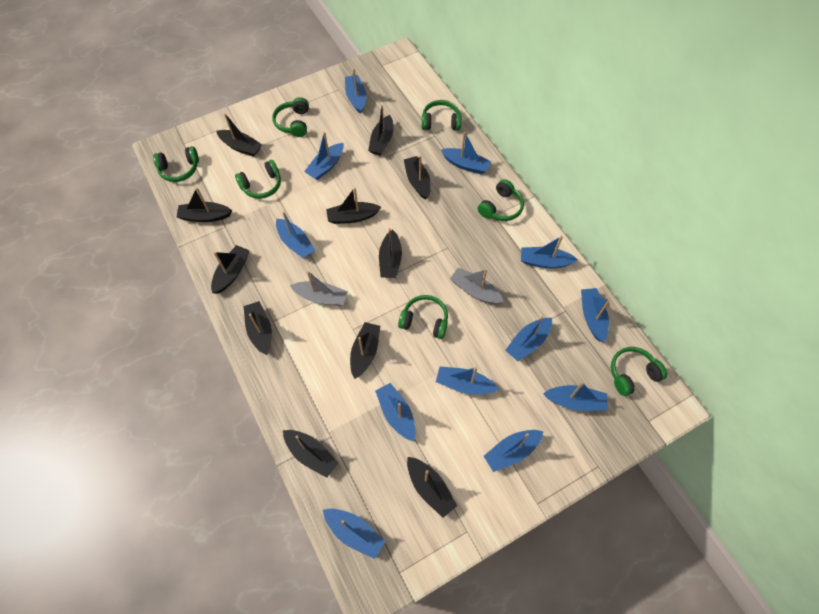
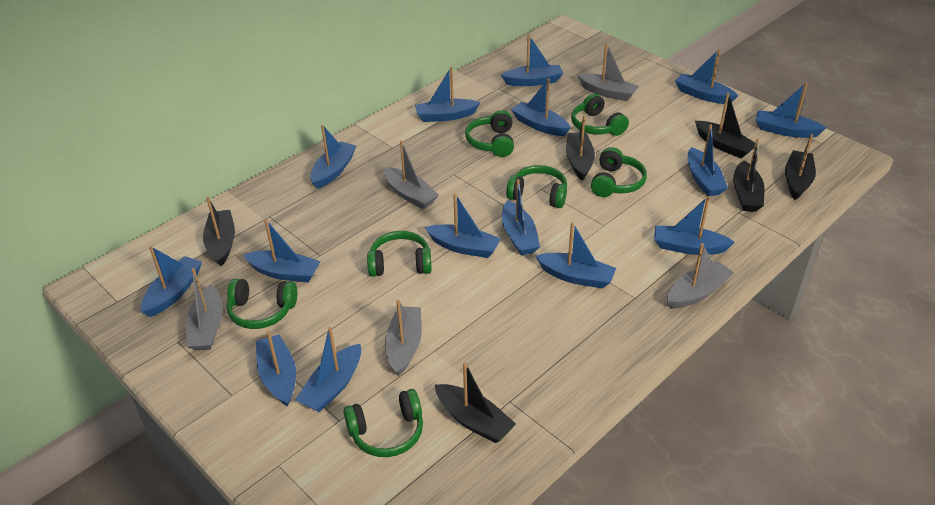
black boat: [177,187,232,222] [211,245,250,294] [216,113,262,157] [244,301,272,355] [283,430,338,478] [326,187,381,224] [350,322,380,379] [368,105,393,156] [379,228,402,278] [404,155,431,200] [407,457,457,518] = 11 -> [203,197,235,266] [435,362,516,443] [566,115,595,180] [695,93,755,158] [733,138,765,212] [785,134,816,200] = 6
blue boat: [276,211,315,259] [304,132,344,180] [323,509,385,559] [345,68,366,114] [375,383,416,442] [436,366,499,395] [441,132,492,174] [484,430,543,472] [506,316,552,362] [521,236,578,268] [543,382,608,411] [581,288,610,342] = 12 -> [141,246,202,317] [243,219,321,282] [256,331,296,407] [295,327,361,412] [310,125,356,189] [415,67,481,122] [425,193,501,258] [501,34,564,86] [502,179,540,255] [511,79,571,136] [536,222,616,289] [654,196,735,255] [675,49,738,104] [688,124,728,196] [756,83,826,138] = 15
grey boat: [290,271,348,306] [450,268,503,304] = 2 -> [186,268,223,351] [384,140,439,209] [385,300,422,376] [578,43,639,101] [667,243,734,309] = 5

